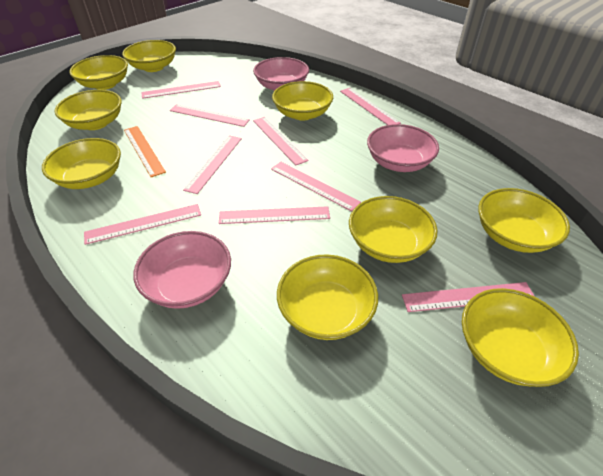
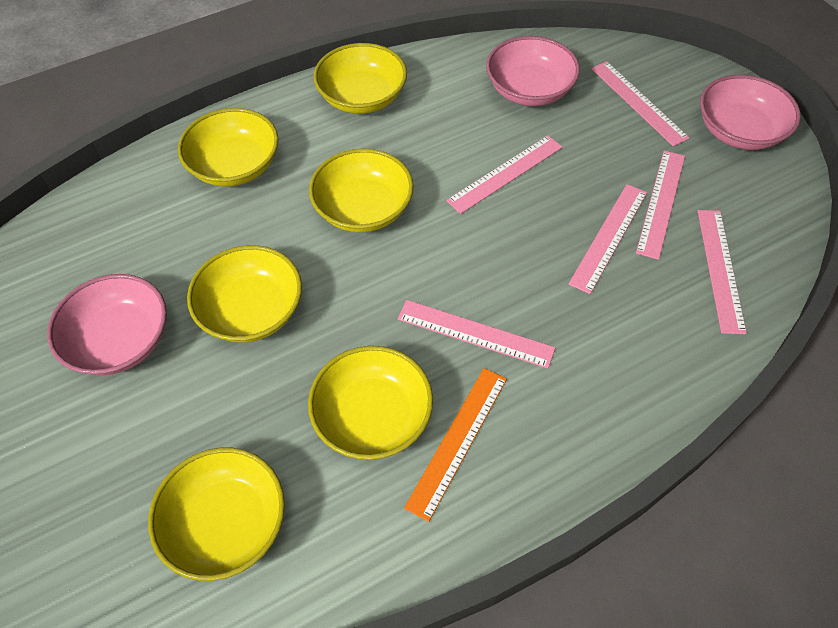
pink ruler: [84,204,201,245] [141,81,221,99] [170,104,250,127] [183,135,242,194] [219,206,330,224] [253,117,309,166] [271,162,361,211] [340,88,401,125] [402,282,534,312] = 9 -> [398,300,555,369] [446,135,563,214] [569,184,647,294] [591,61,690,147] [636,150,685,260] [698,210,747,334] = 6
yellow bowl: [42,138,121,189] [55,90,122,130] [69,55,128,90] [122,40,176,72] [272,81,333,120] [277,254,378,340] [349,196,437,263] [462,288,579,387] [478,188,570,253] = 9 -> [148,448,285,581] [178,108,279,187] [187,245,302,342] [308,346,433,460] [309,149,414,232] [313,43,407,114] = 6

